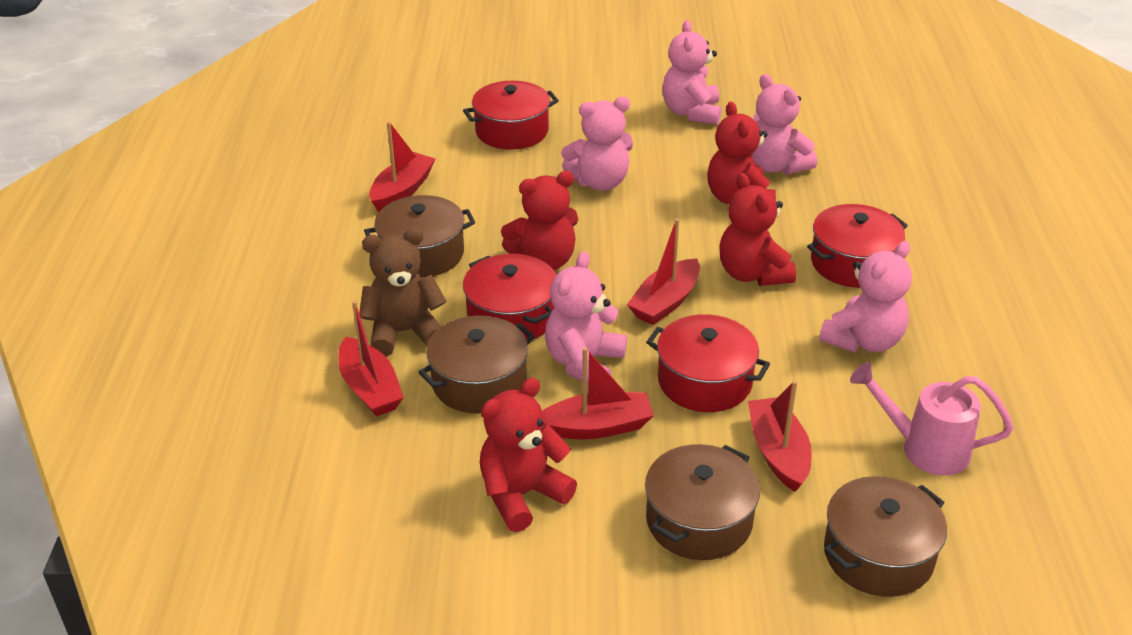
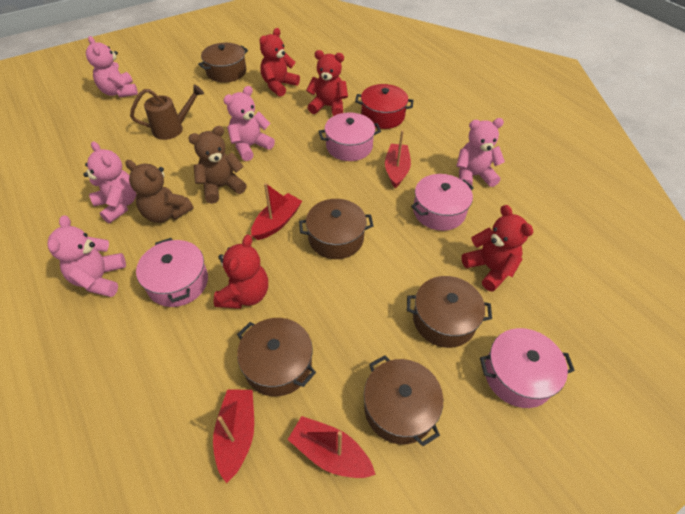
brown pot: [364,195,475,278] [419,315,535,413] [645,444,760,560] [824,476,947,597] = 4 -> [198,43,248,83] [237,318,316,396] [299,199,374,259] [364,355,443,446] [407,276,492,348] = 5
brown teddy bear: [359,228,446,357] = 1 -> [125,160,194,223] [188,126,247,204] = 2
brown watering can: none = 0 -> [130,85,204,140] = 1
pink pot: none = 0 -> [136,238,208,307] [319,112,381,161] [411,174,474,231] [480,328,575,408] = 4
pink watering can: [850,362,1013,476] = 1 -> none = 0
red boat: [338,301,404,416] [369,122,435,212] [542,347,654,439] [627,218,700,325] [748,380,812,492] = 5 -> [213,390,254,483] [251,183,302,240] [287,416,376,478] [385,130,411,188] = 4
red pot: [463,81,559,150] [463,254,556,339] [646,314,770,412] [807,204,908,288] = 4 -> [355,84,414,129] = 1

